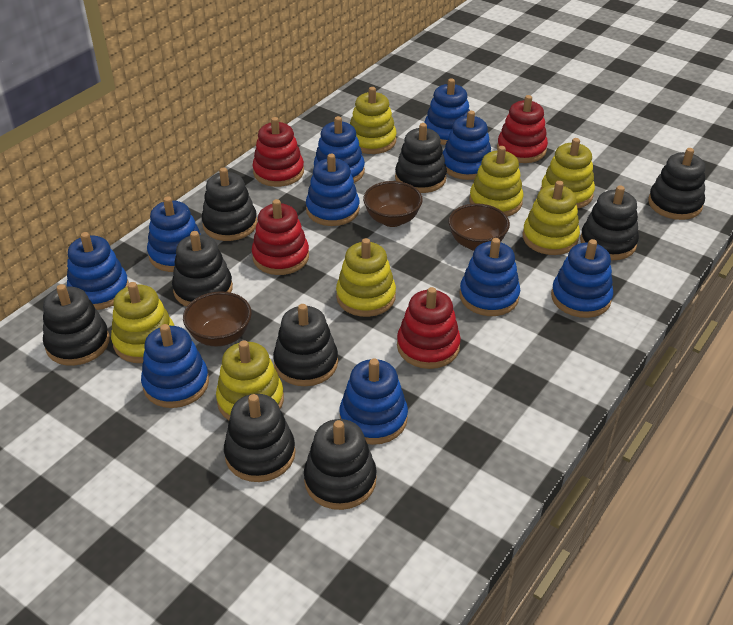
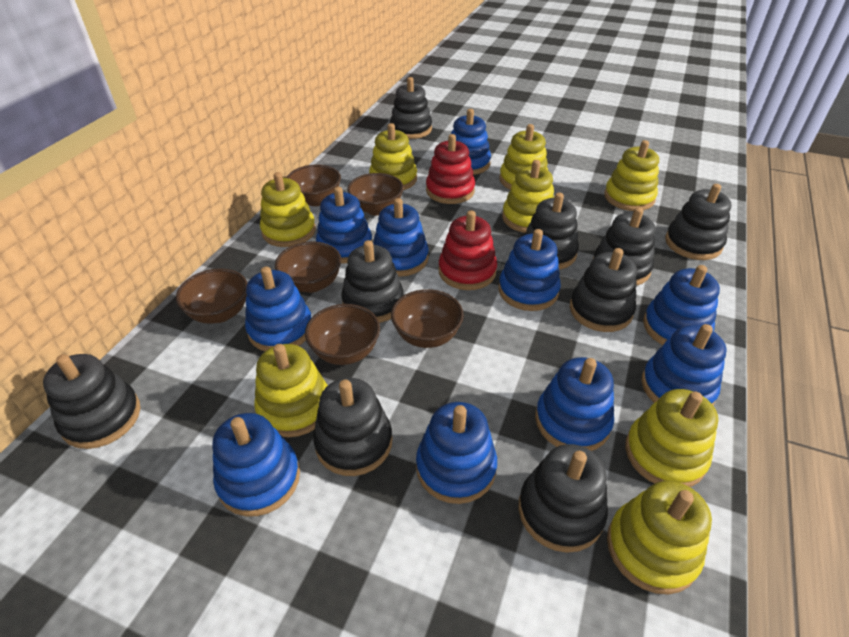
brown bowl: [183,291,252,346] [363,181,423,227] [448,203,510,251] = 3 -> [176,268,247,324] [275,242,341,293] [286,165,341,206] [305,304,380,365] [347,173,404,216] [391,289,464,348] = 6
red stacking toy: [252,117,304,187] [252,199,309,275] [397,287,461,369] [497,95,548,163] = 4 -> [426,134,475,204] [438,210,497,290] = 2
yellow stacking toy: [111,282,174,363] [216,340,284,420] [336,238,396,317] [350,87,397,154] [469,146,523,217] [523,181,580,255] [541,138,595,209] = 7 -> [254,344,328,437] [260,172,316,247] [369,123,417,190] [499,124,548,190] [502,160,554,233] [604,140,659,211] [607,481,712,595] [625,389,718,487] = 8

